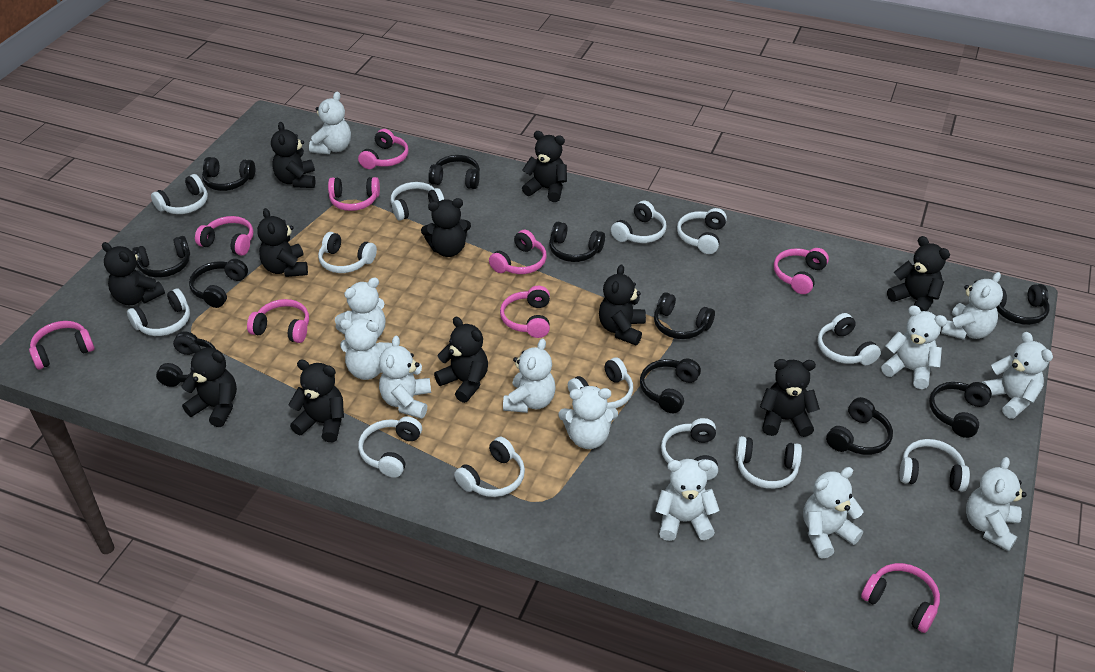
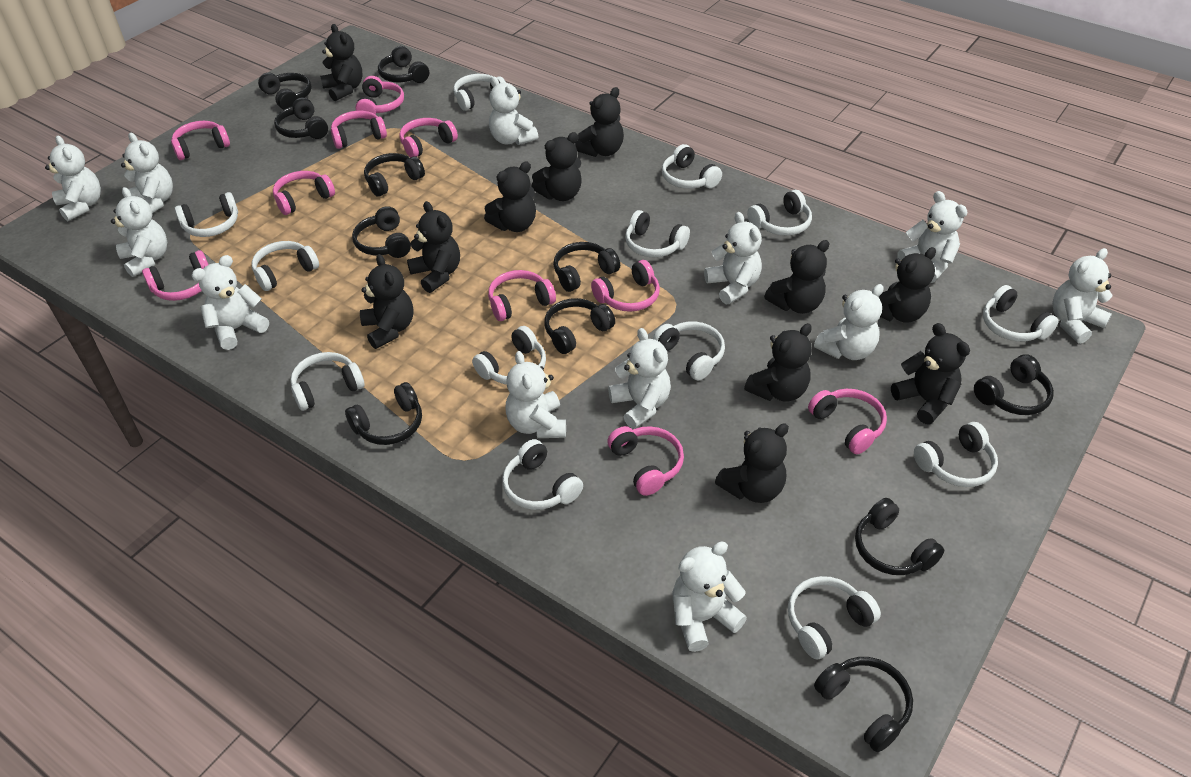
pink headphones: [29,321,95,369] [195,216,254,256] [247,299,309,343] [328,177,380,211] [358,129,409,169] [489,230,547,274] [500,286,550,338] [774,248,829,294] [861,563,940,633] = 9 -> [142,250,209,301] [171,121,230,160] [273,171,335,215] [331,111,387,149] [355,76,404,119] [399,118,458,158] [488,270,556,321] [591,260,660,312] [607,426,684,496] [808,389,887,454] = 10

